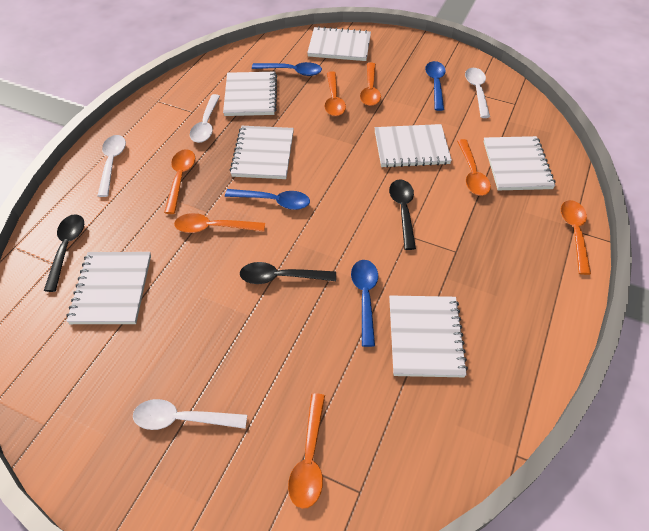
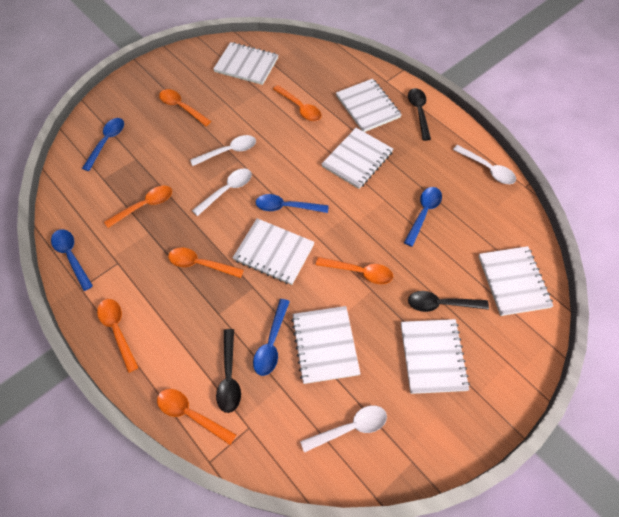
blue spoon: [225,189,310,210] [252,62,322,76] [351,260,378,347] [425,61,446,111] = 4 -> [51,229,93,291] [82,118,124,171] [253,299,290,376] [256,194,329,213] [404,187,442,247] = 5

